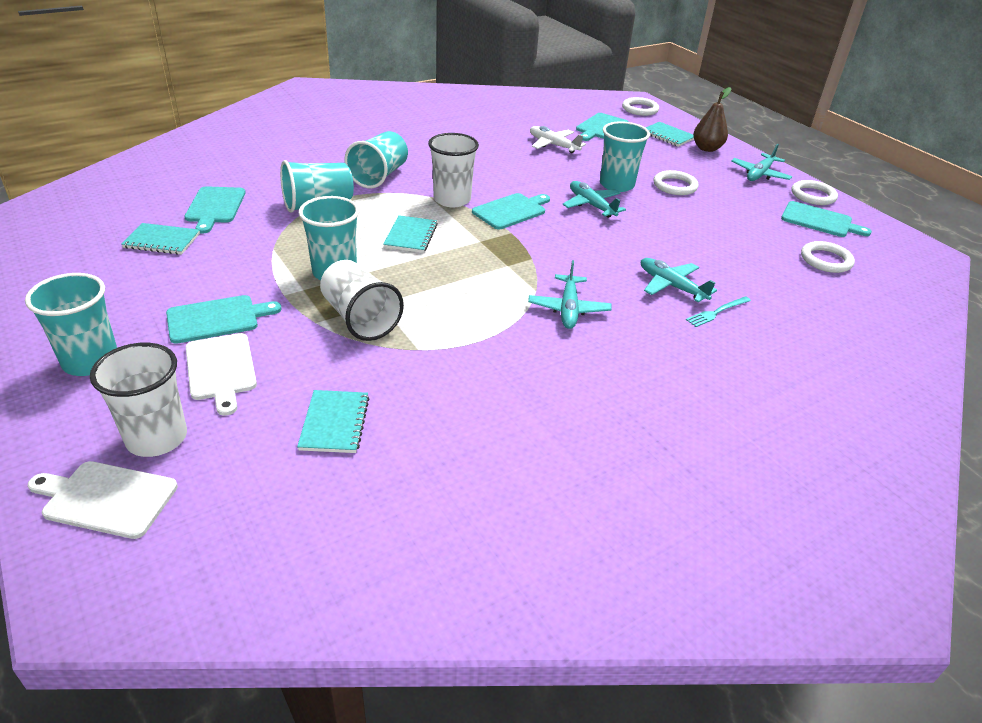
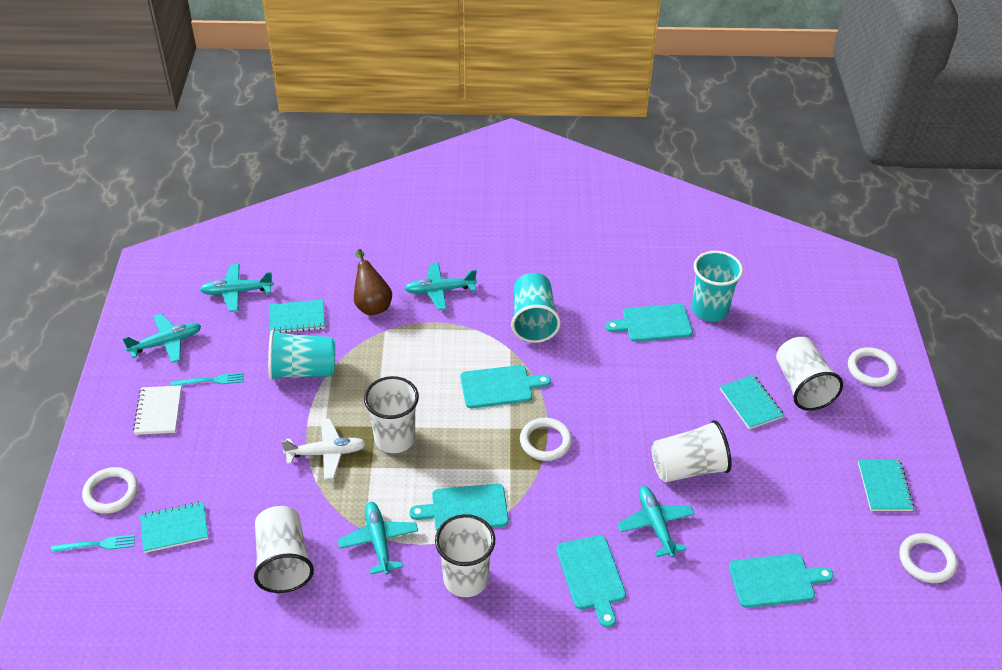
turquoise cup: [25,273,117,376] [280,160,354,213] [299,196,359,280] [345,131,408,188] [600,121,650,192] = 5 -> [268,330,335,381] [511,273,561,343] [692,251,743,322] = 3
turquoise fork: [686,296,751,327] = 1 -> [51,535,135,552] [171,372,244,386] = 2
turquoise plane: [528,260,612,329] [562,181,626,218] [641,258,717,302] [731,144,792,181] = 4 -> [122,314,201,363] [199,264,274,312] [338,502,418,575] [404,262,477,310] [617,486,695,557] = 5
white cup: [90,343,187,457] [320,260,404,341] [428,133,479,207] = 3 -> [254,506,314,593] [364,376,419,453] [435,514,495,597] [651,420,732,482] [776,337,843,411] = 5
white cutting board: [28,461,178,539] [186,333,257,416] = 2 -> none = 0
white notebook: none = 0 -> [133,385,182,435] = 1

